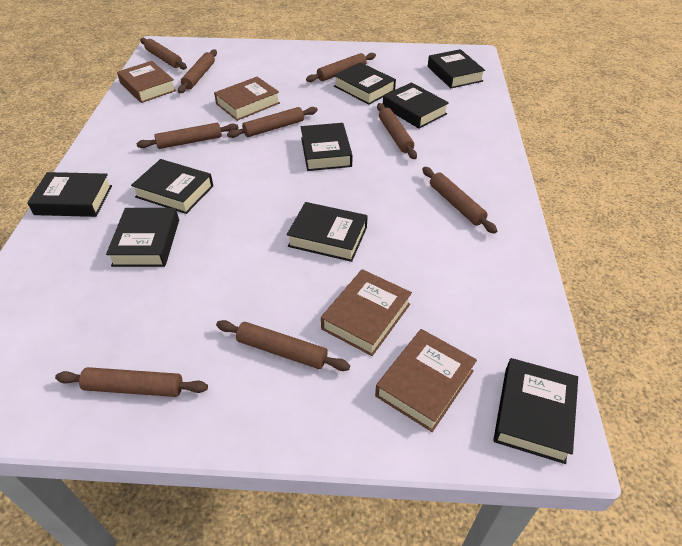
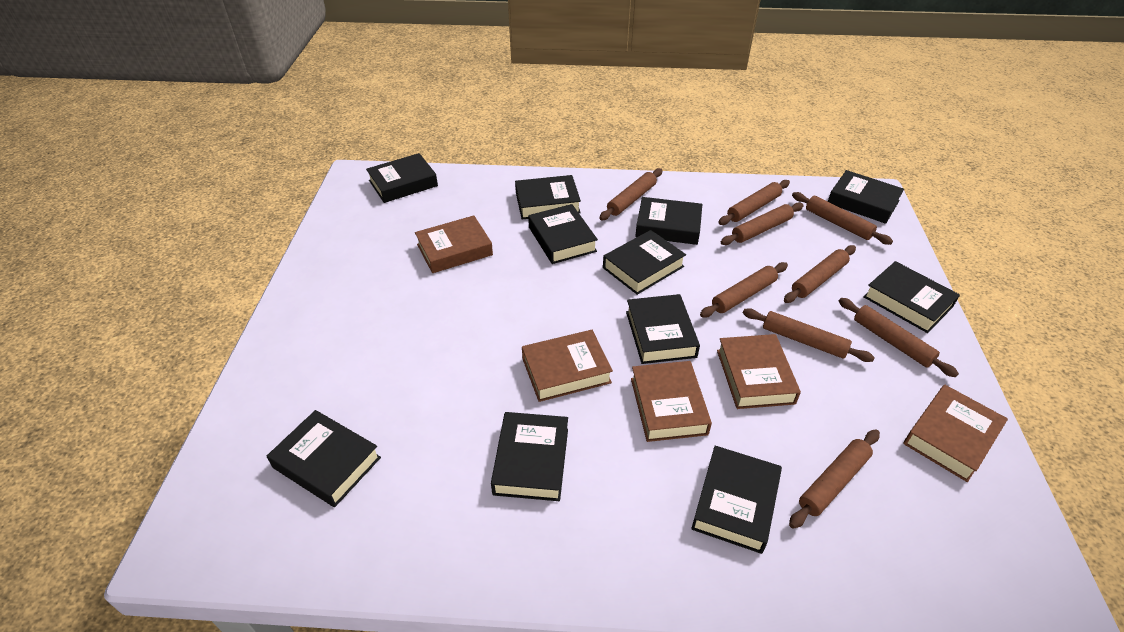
black book: [27,172,112,217] [106,208,179,267] [131,159,213,214] [287,202,368,262] [301,123,352,171] [334,62,396,105] [383,82,449,129] [428,49,485,88] [493,358,578,464] = 9 -> [267,410,381,507] [366,153,438,203] [491,412,568,501] [515,175,581,219] [528,204,598,264] [603,230,686,295] [626,294,700,364] [635,197,702,245] [691,446,782,554] [828,170,904,224] [863,261,960,333] = 11
brown book: [117,61,176,103] [214,77,280,121] [321,269,412,356] [375,329,477,432] = 4 -> [415,215,493,273] [522,330,613,402] [631,361,712,442] [717,334,801,409] [903,385,1008,482] = 5

